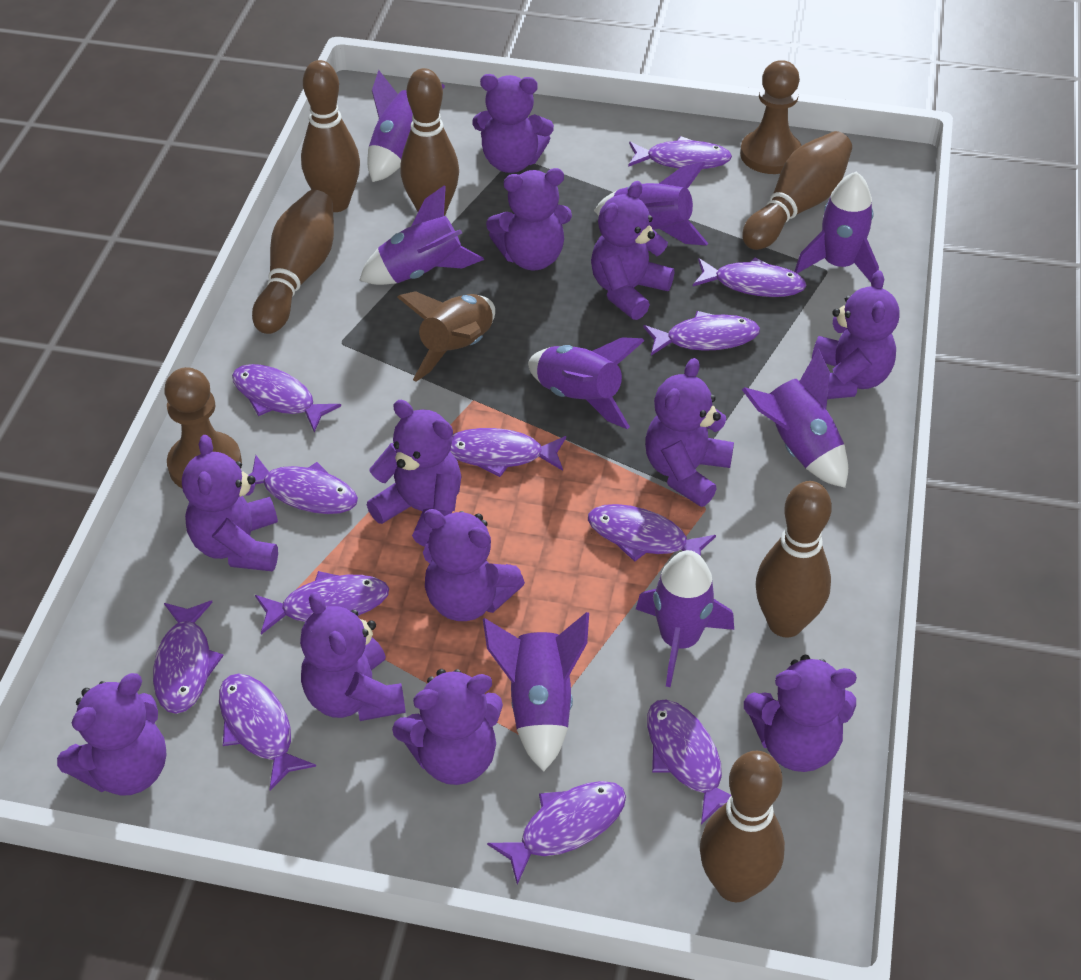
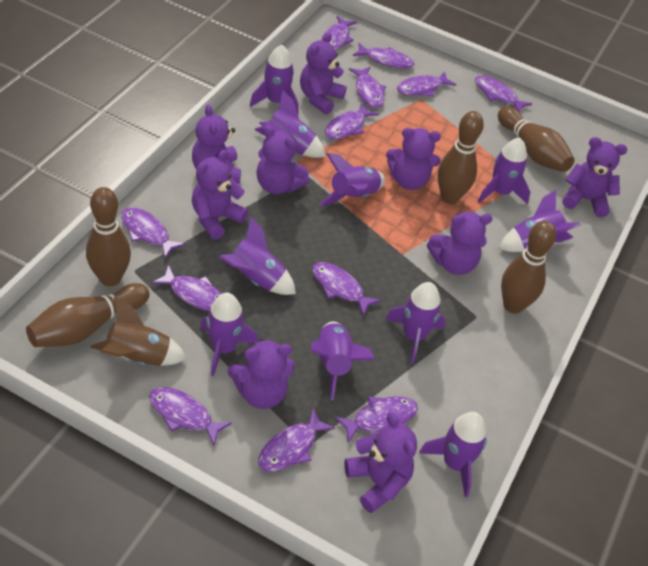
brown bowling pin: [252,190,334,334] [301,60,360,212] [400,68,459,216] [700,751,785,902] [742,131,852,250] [756,481,832,638] = 6 -> [26,283,150,347] [86,187,131,286] [438,111,484,204] [498,107,575,172] [501,221,556,314] = 5
brown pawn: [164,367,242,489] [740,60,802,174] = 2 -> none = 0
purple rocket: [359,185,484,285] [367,70,445,182] [483,612,589,771] [528,337,644,429] [594,162,708,245] [636,550,734,687] [742,349,848,488] [795,172,879,282] = 8 -> [200,293,258,376] [219,217,296,295] [250,45,299,114] [254,90,326,158] [311,322,375,401] [319,153,385,206] [386,282,446,364] [419,412,487,497] [478,138,530,204] [499,190,581,252] = 10
purple teddy bear: [57,673,167,796] [182,435,278,571] [300,592,406,721] [367,400,461,547] [392,669,503,785] [423,509,525,621] [472,74,554,173] [486,168,572,271] [591,181,675,320] [645,358,734,507] [744,655,857,772] [812,270,900,399] = 12 -> [192,104,241,184] [192,150,248,240] [228,338,295,409] [257,126,309,194] [300,33,347,114] [344,412,417,513] [386,128,441,190] [427,212,493,275] [563,137,627,217] = 9

